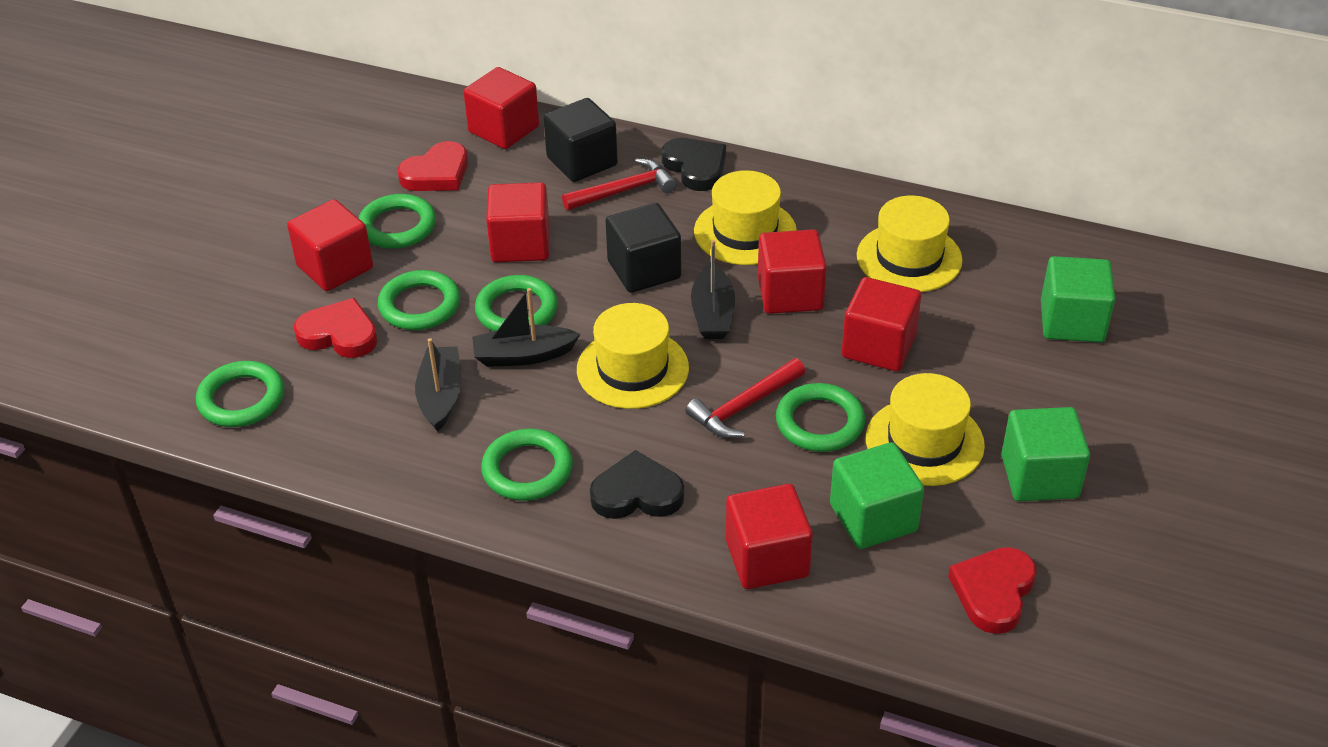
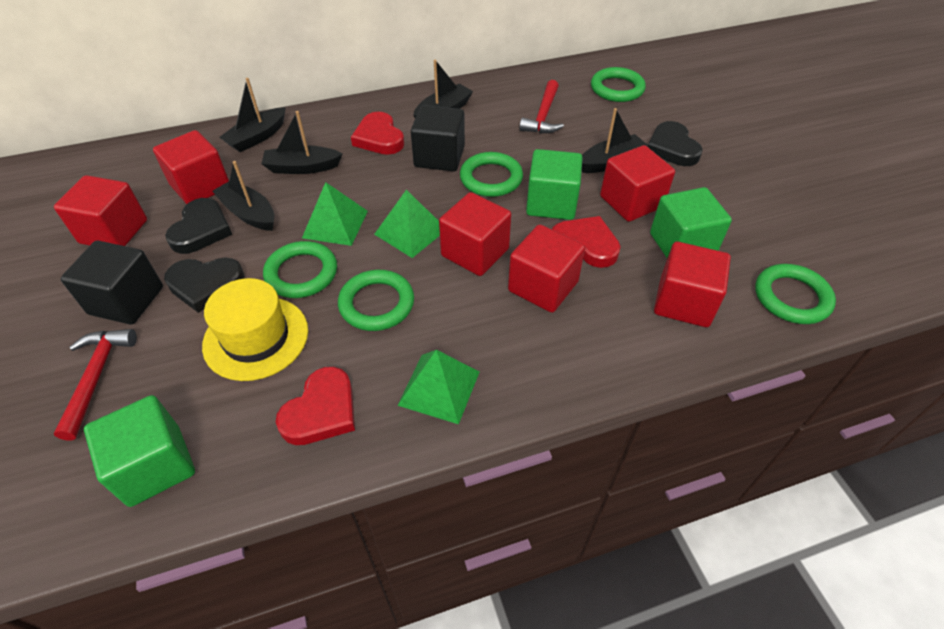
black boat: [415,338,462,432] [472,288,580,367] [691,240,735,339] = 3 -> [212,161,274,231] [219,78,286,152] [261,111,343,174] [413,60,473,118] [582,108,649,173] = 5
black heart: [590,450,684,519] [662,138,726,191] = 2 -> [164,258,245,313] [165,198,232,254] [648,121,703,166] = 3
green pyramid: none = 0 -> [302,182,368,246] [374,190,440,258] [397,350,480,424] = 3
green ring: [196,361,284,427] [359,194,436,249] [378,270,460,330] [475,275,558,332] [481,429,573,501] [776,383,865,452] = 6 -> [263,241,337,298] [338,270,414,331] [460,152,523,197] [591,67,646,102] [755,264,836,324] = 5
yellow hat: [577,303,689,409] [694,170,797,265] [857,196,963,292] [866,373,985,486] = 4 -> [202,278,308,381] = 1

